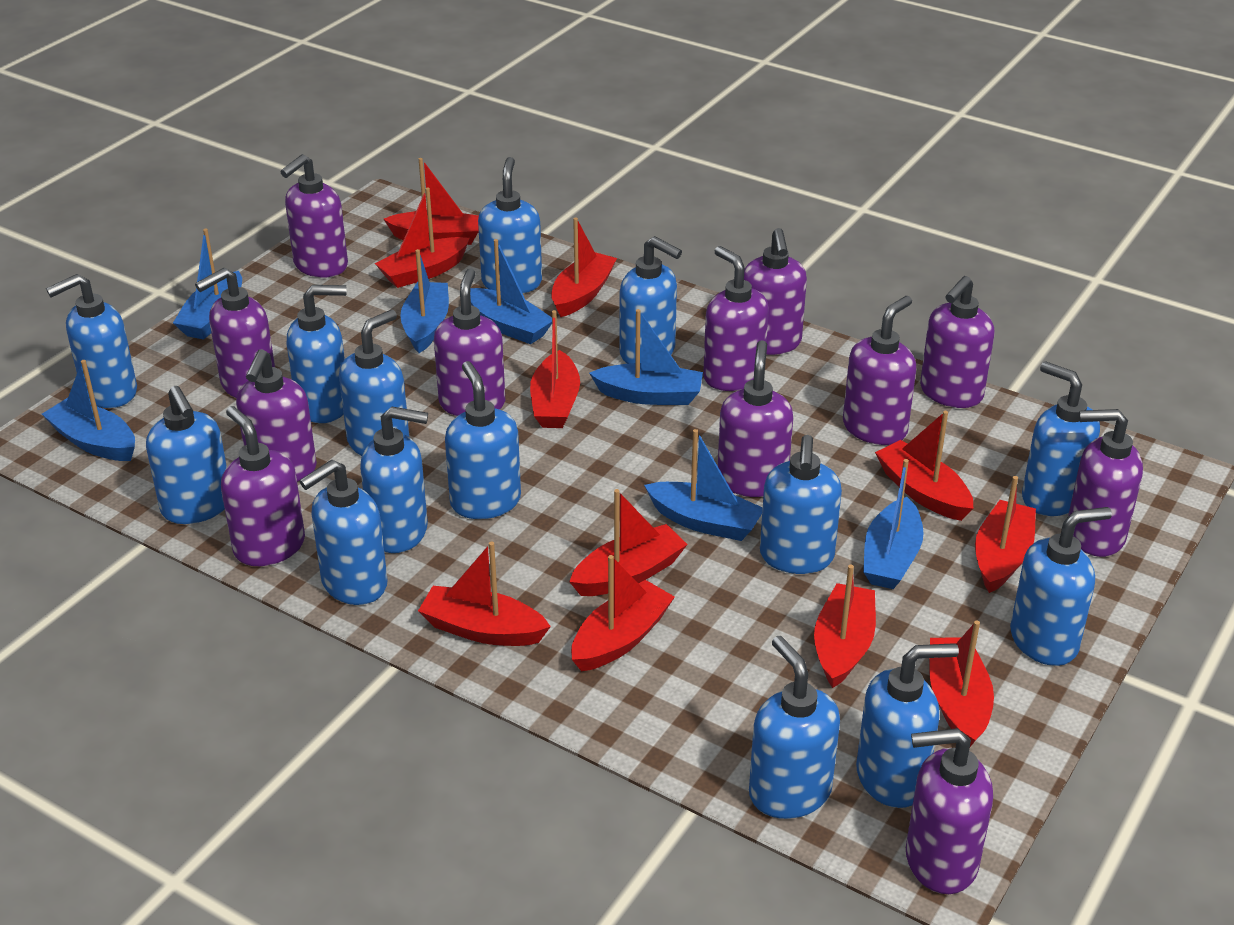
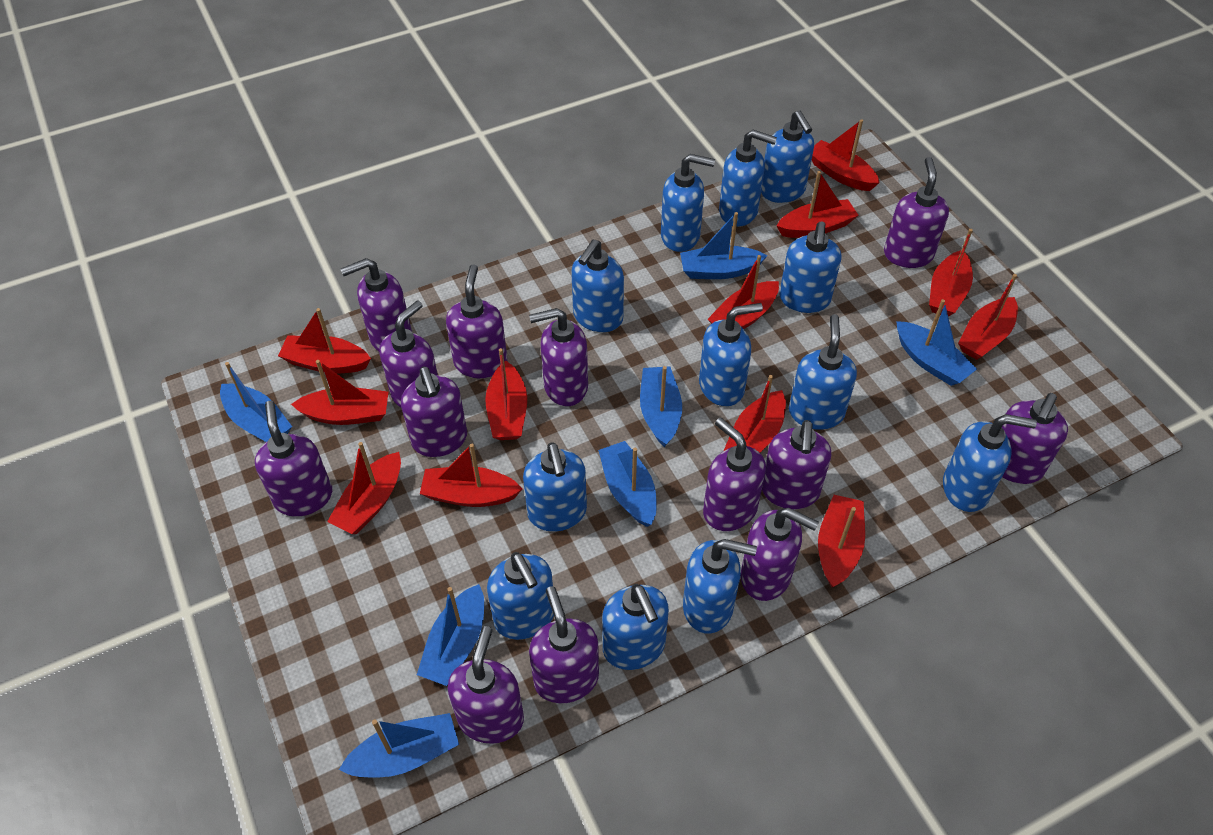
blue soap dispenser: [46,274,137,408] [146,386,227,524] [287,285,347,423] [299,459,388,605] [339,310,409,456] [360,406,428,553] [445,361,521,519] [478,157,542,293] [620,236,682,364] [749,636,840,819] [760,435,842,574] [856,643,959,808] [1010,507,1112,666] [1022,361,1100,516] = 14 -> [487,552,554,640] [523,442,587,532] [571,240,624,332] [602,584,669,670] [661,154,715,252] [683,539,757,634] [699,303,763,406] [719,130,777,227] [761,111,814,203] [779,221,841,313] [789,314,857,430] [943,414,1037,512] = 12
purple soap dispenser: [195,268,275,398] [221,406,305,566] [236,349,317,482] [280,154,348,277] [434,268,505,416] [703,246,769,391] [718,340,793,497] [744,228,807,355] [843,296,916,445] [906,728,993,894] [920,276,995,408] [1068,409,1143,557] = 12 -> [255,401,332,517] [340,258,412,351] [379,301,438,407] [401,367,467,457] [446,264,507,378] [447,626,524,744] [529,308,588,406] [529,586,599,703] [703,418,766,531] [741,508,819,601] [762,420,831,509] [884,157,949,268] [1002,393,1068,484] = 13
red boat: [375,187,470,288] [384,158,479,245] [418,542,551,646] [530,310,580,428] [551,218,617,317] [569,489,688,596] [571,555,675,671] [814,565,876,688] [875,411,974,521] [929,620,994,747] [975,476,1036,593] = 11 -> [278,308,371,373] [291,360,388,425] [327,442,401,534] [420,444,522,507] [485,348,527,440] [708,255,779,329] [724,375,786,452] [776,171,858,238] [812,119,880,191] [818,495,865,588] [929,229,973,317] [958,274,1018,360] = 12

